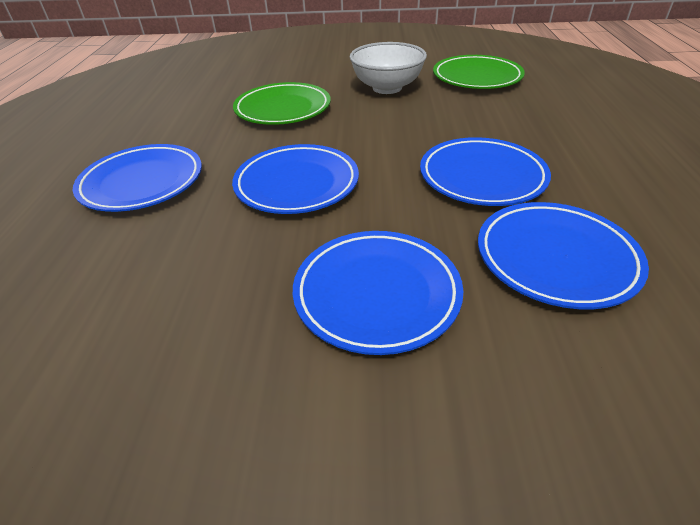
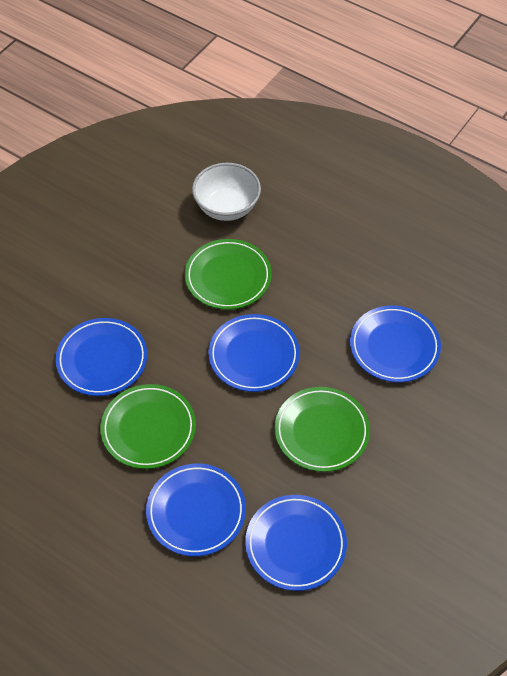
green plate: [233,82,331,125] [433,55,525,89] = 2 -> [100,384,196,469] [185,239,272,310] [275,387,370,472] = 3

